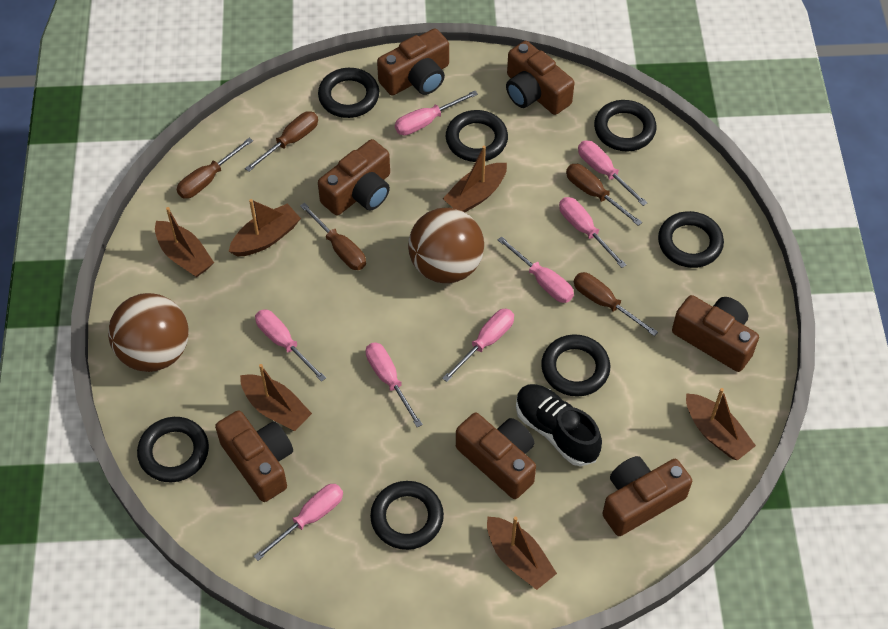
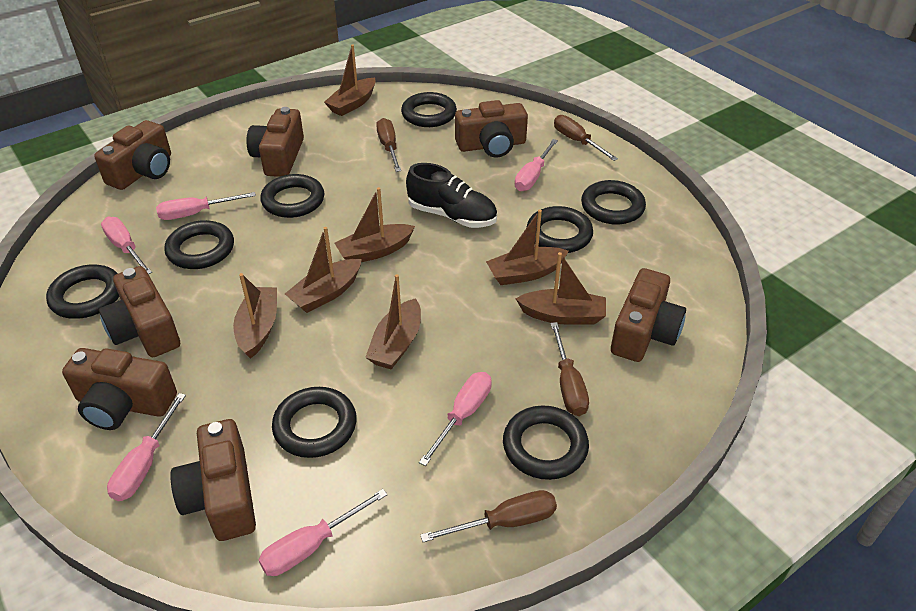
black ring: [137,417,209,482] [318,68,379,118] [370,481,444,550] [446,110,508,162] [541,334,610,397] [594,100,657,151] [658,211,724,268] = 7 -> [46,265,119,319] [164,220,234,269] [260,174,324,218] [272,387,357,458] [401,92,457,127] [503,405,589,480] [527,206,593,253] [581,180,646,224] = 8
brown ball: [108,293,189,372] [408,208,484,283] = 2 -> none = 0
brown boat: [155,207,214,277] [229,199,301,256] [240,364,312,431] [443,146,507,212] [487,517,557,590] [686,388,756,460] = 6 -> [233,273,277,359] [285,227,361,313] [324,44,376,116] [334,187,415,262] [365,274,421,369] [486,210,569,285] [516,252,606,325] = 7
brown screwdriver: [177,138,253,199] [245,111,318,172] [300,203,366,270] [566,164,642,226] [574,272,658,336] = 5 -> [376,118,401,172] [421,490,557,542] [550,322,589,416] [554,115,618,161] = 4
pink screwdriver: [254,484,343,561] [255,309,326,382] [366,342,423,427] [395,91,478,136] [442,309,514,382] [498,236,574,303] [559,197,626,268] [578,140,647,206] = 8 -> [101,217,152,274] [107,393,186,501] [156,192,256,220] [259,489,387,576] [419,372,492,466] [515,139,558,191] = 6

